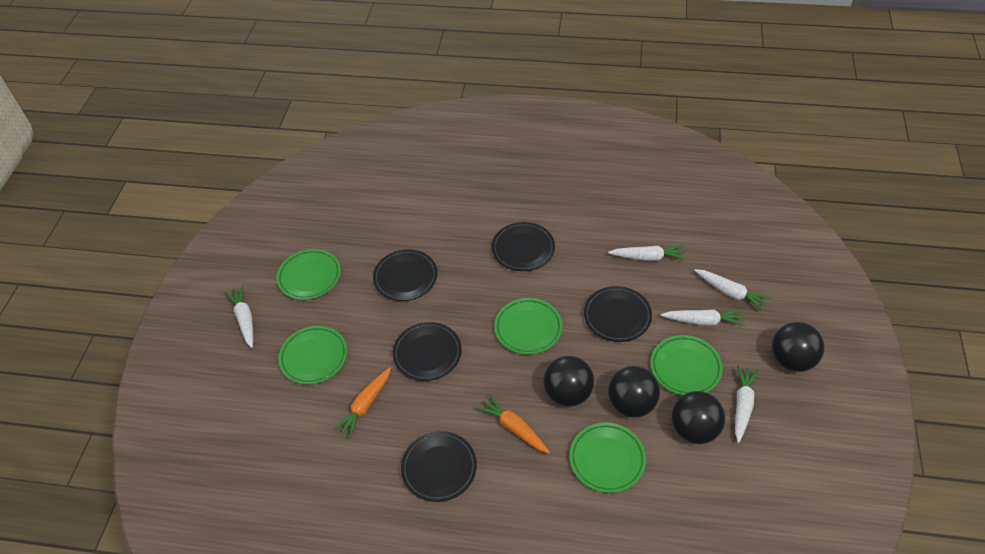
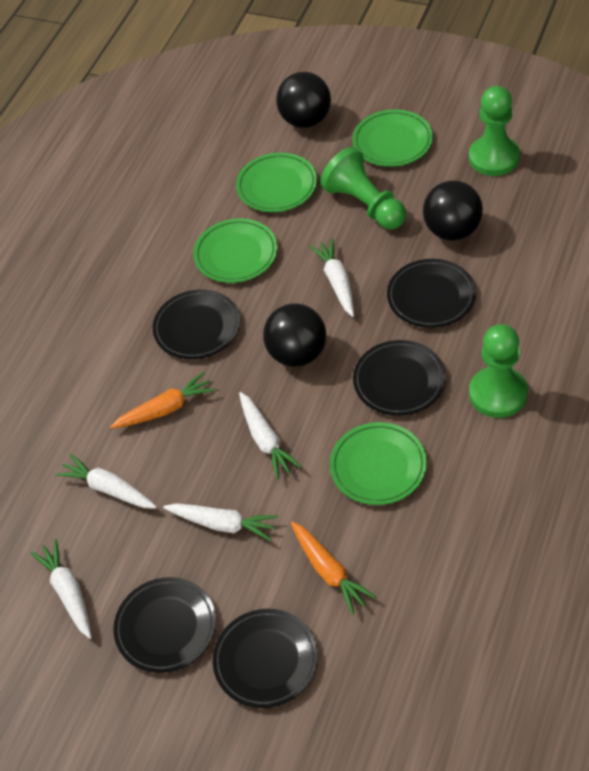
black ball: [543,356,594,407] [608,366,660,417] [671,391,725,444] [772,322,825,372] = 4 -> [263,303,326,367] [276,72,331,128] [423,180,483,241] = 3
green pawn: none = 0 -> [320,147,406,229] [469,86,520,176] [469,324,528,418] = 3
green plate: [276,249,341,300] [278,326,347,384] [494,298,563,355] [570,422,646,493] [651,335,723,396] = 5 -> [193,218,278,283] [236,153,317,212] [330,422,427,505] [352,109,433,167] = 4

